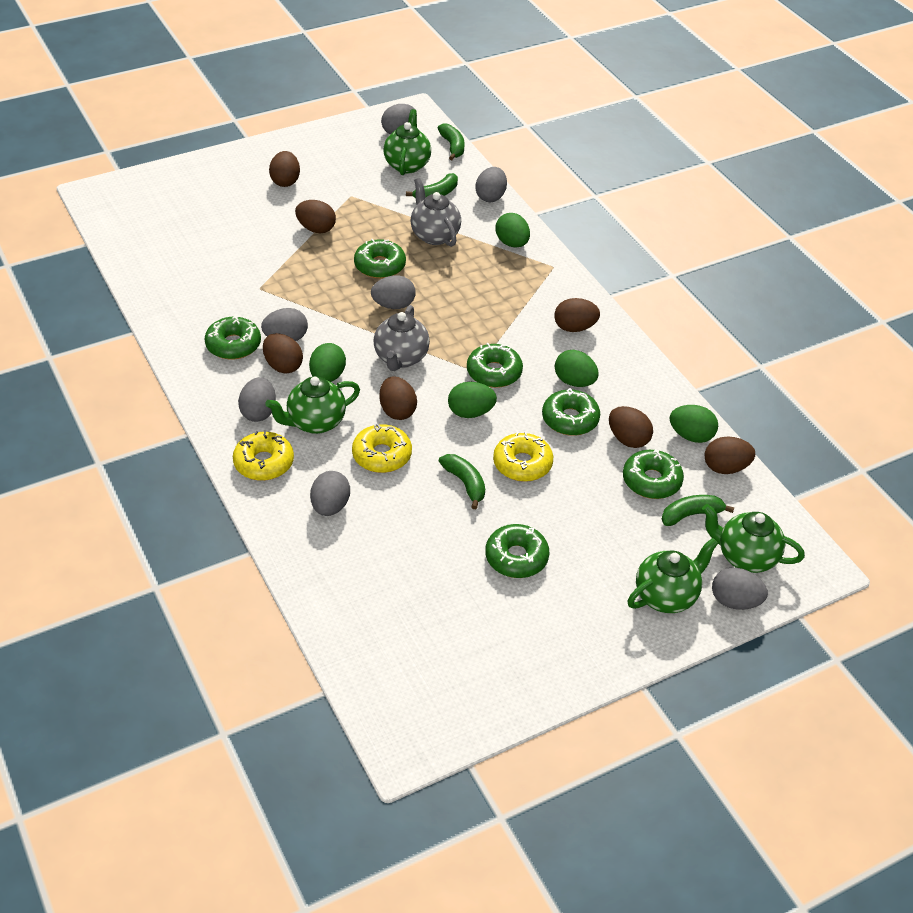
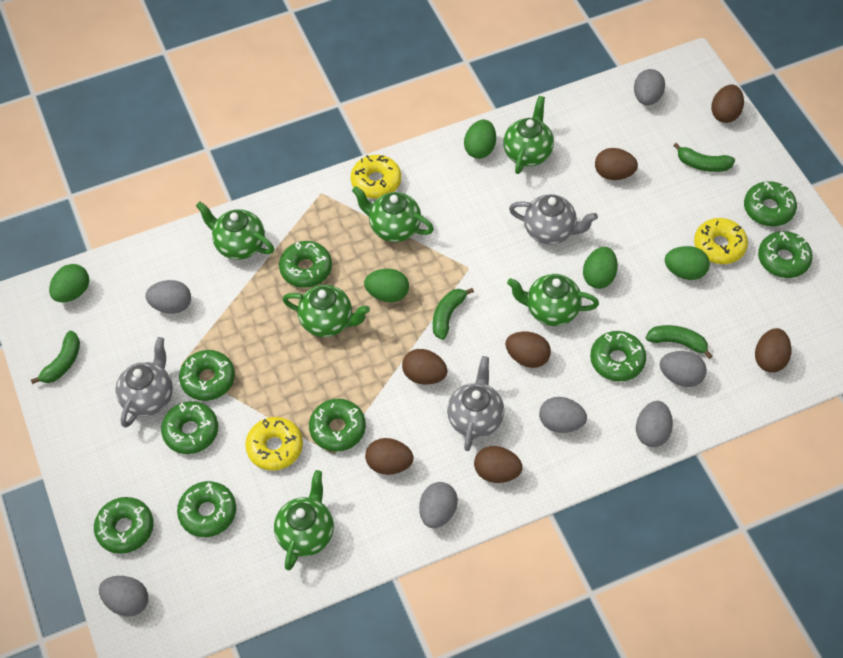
green donut: [205,316,261,360] [354,239,406,279] [467,343,523,388] [485,524,549,578] [542,388,600,436] [623,449,684,499] = 6 -> [94,497,153,554] [161,401,218,454] [177,481,236,537] [179,350,235,401] [279,241,332,288] [309,399,366,452] [590,331,646,381] [744,181,797,226] [758,231,813,278] = 9
green teapot: [265,376,360,434] [383,109,431,175] [628,538,718,613] [702,504,805,573] = 4 -> [196,202,274,260] [274,470,334,570] [282,285,370,337] [352,186,434,242] [503,96,554,174] [507,274,599,326] = 6
grey teapot: [373,305,430,371] [410,178,461,247] = 2 -> [116,337,173,428] [447,356,504,451] [509,194,598,245] = 3

